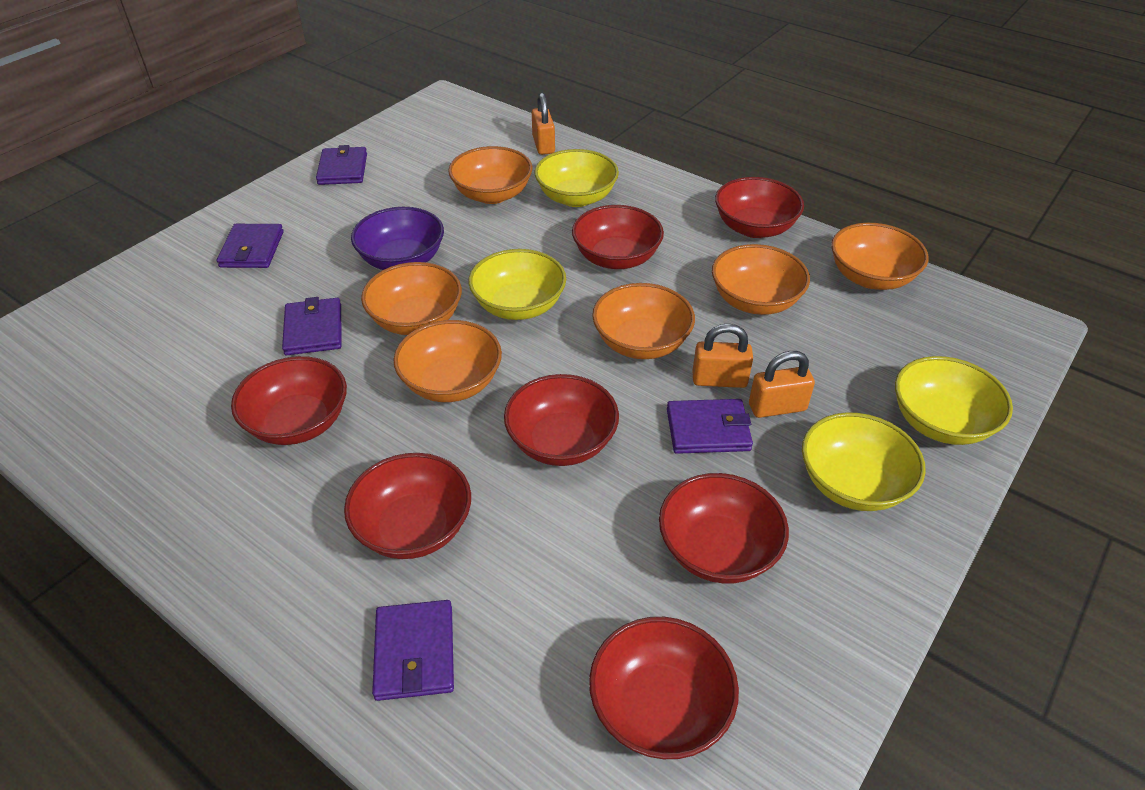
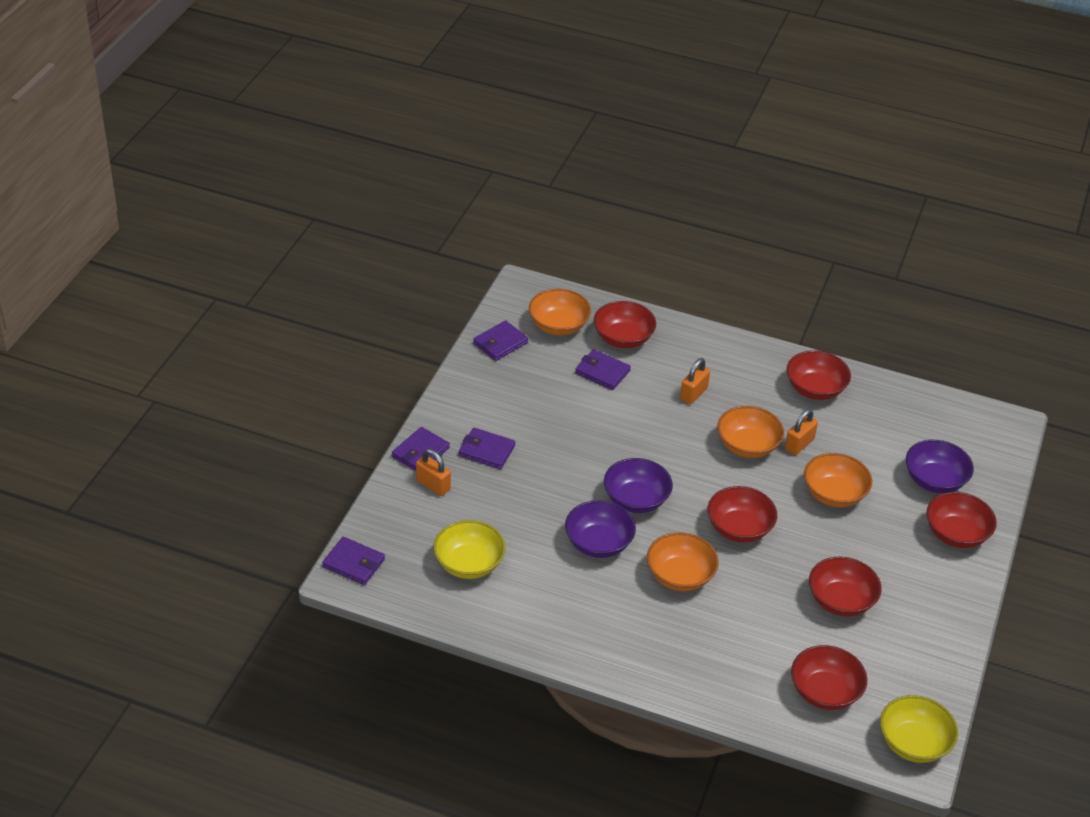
orange bowl: [361,262,462,335] [394,320,502,402] [448,146,533,204] [592,283,695,359] [712,244,810,315] [831,223,928,290] = 6 -> [528,289,591,336] [647,532,719,591] [717,406,784,458] [804,453,872,507] = 4
purple bowl: [351,207,444,270] = 1 -> [565,500,636,558] [604,458,673,513] [906,440,974,493] = 3
red bowl: [231,356,347,445] [344,453,471,559] [504,374,619,466] [572,205,664,269] [589,617,739,759] [659,473,789,584] [715,177,804,238] = 7 -> [594,301,656,348] [708,486,777,543] [786,350,851,400] [791,645,867,710] [809,556,882,617] [926,492,997,548] = 6
yellow bowl: [469,249,566,320] [534,149,619,207] [802,412,926,511] [895,356,1013,445] = 4 -> [433,520,506,579] [880,695,958,763] = 2

